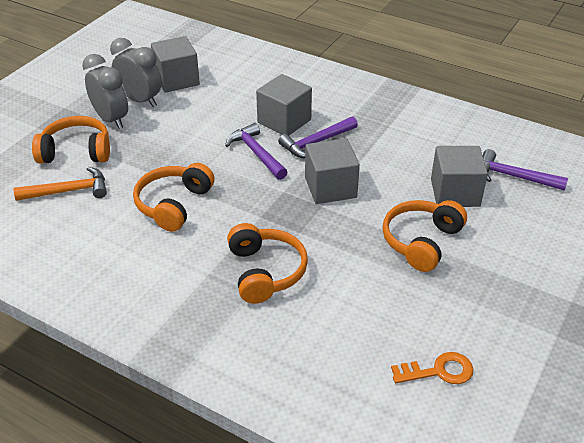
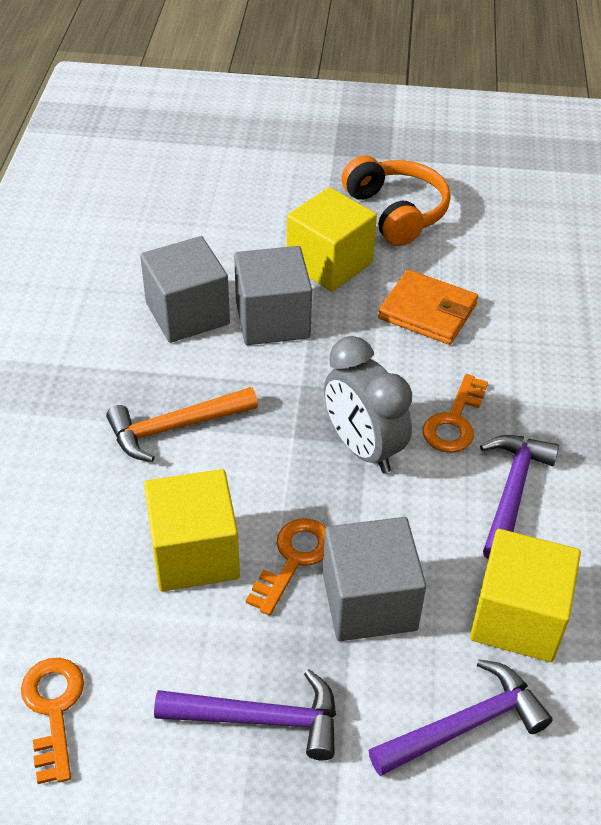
grey clock: [82,54,128,129] [110,38,162,107] = 2 -> [324,336,412,473] = 1
grey cube: [151,36,200,93] [256,74,312,135] [305,138,360,204] [431,146,488,207] = 4 -> [140,236,230,343] [234,246,312,345] [323,517,426,641] = 3
orange headphones: [32,116,110,163] [133,163,215,232] [227,223,308,304] [383,200,467,272] = 4 -> [342,155,450,246] = 1
orange key: [391,352,473,384] = 1 -> [21,658,84,784] [246,518,326,616] [422,374,488,453] = 3
orange wallet: none = 0 -> [378,270,478,345] = 1
yellow cube: none = 0 -> [144,469,240,592] [287,187,377,292] [470,529,581,662] = 3

